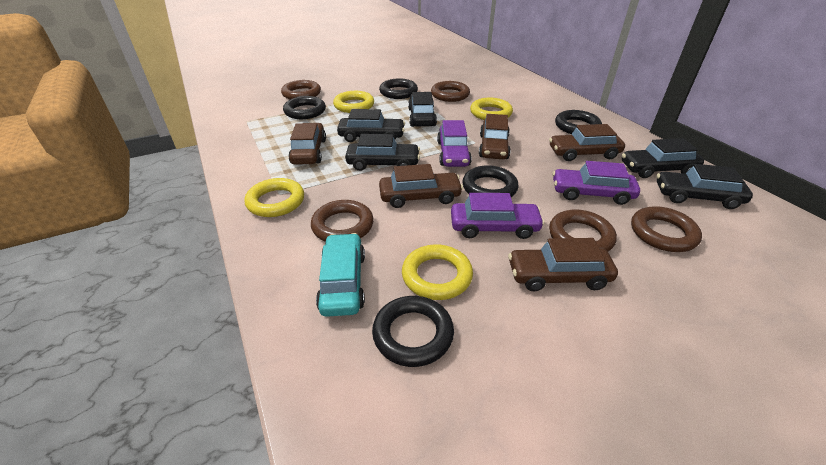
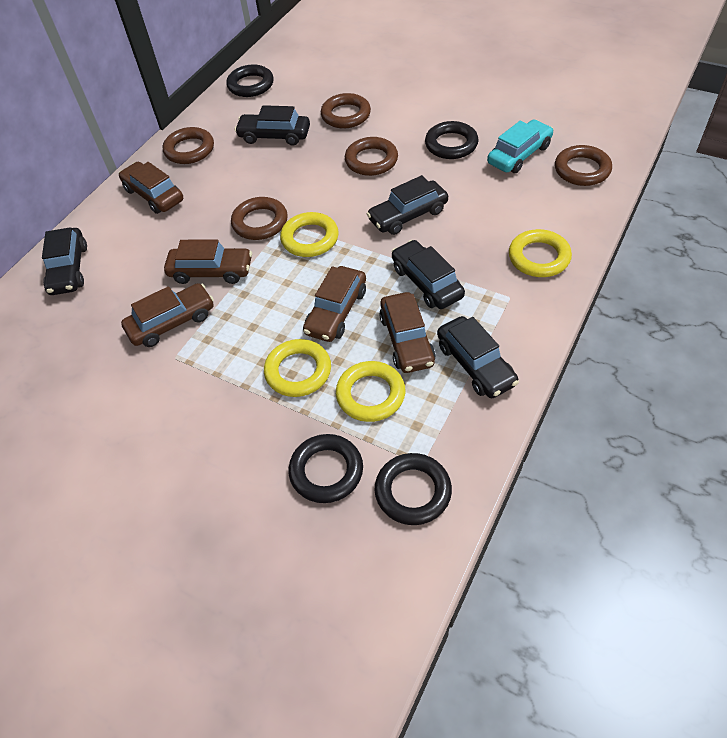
black ring: [283,96,326,119] [372,296,454,367] [379,78,418,99] [462,165,518,197] [555,110,602,134] = 5 -> [226,65,274,97] [289,434,363,503] [374,453,452,525] [425,121,479,159] = 4
purple car: [437,120,472,167] [451,193,545,239] [553,161,640,205] = 3 -> none = 0

